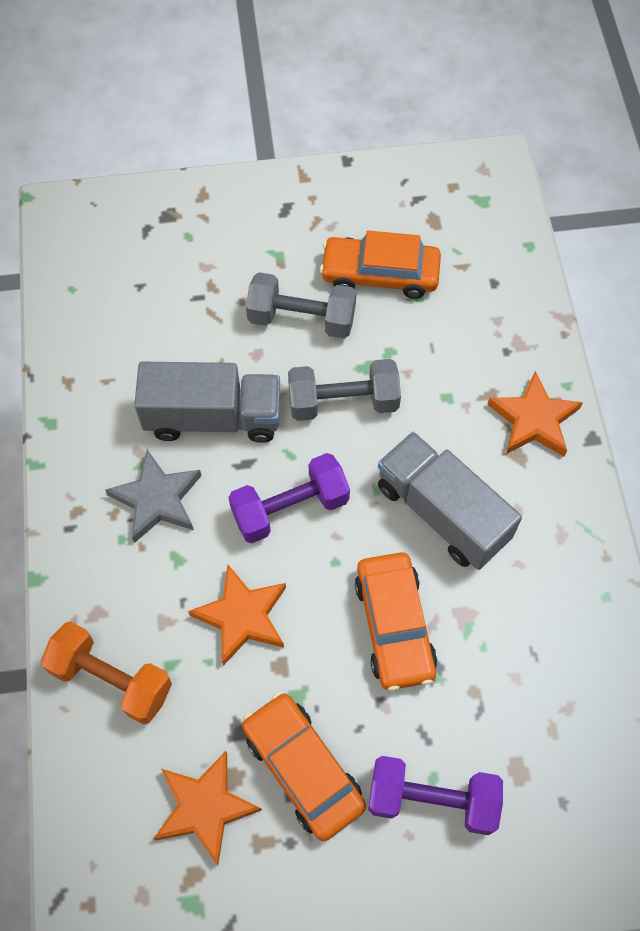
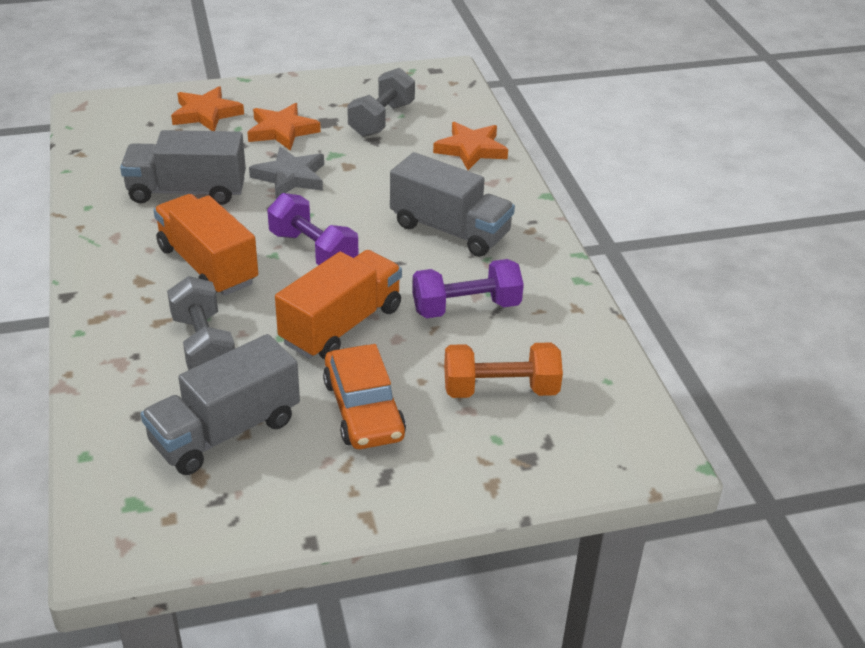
grey truck: [134,361,280,443] [378,432,522,570] = 2 -> [120,130,246,205] [141,334,300,475] [390,152,515,257] = 3
orange car: [242,692,366,841] [320,231,441,299] [355,552,437,691] = 3 -> [323,344,406,449] = 1
orange truck: none = 0 -> [154,194,258,296] [275,250,402,359] = 2

